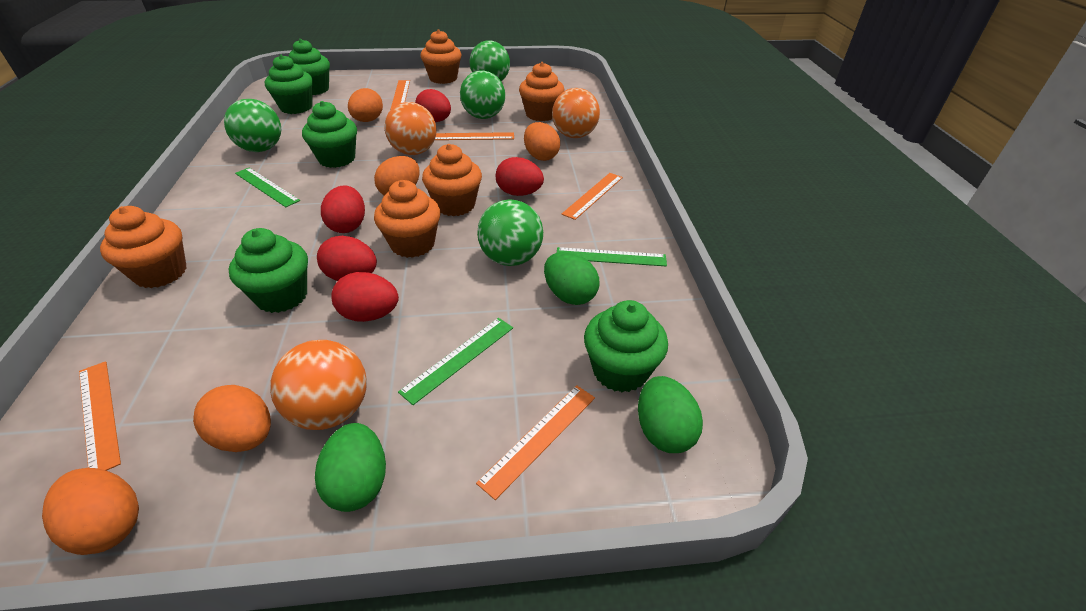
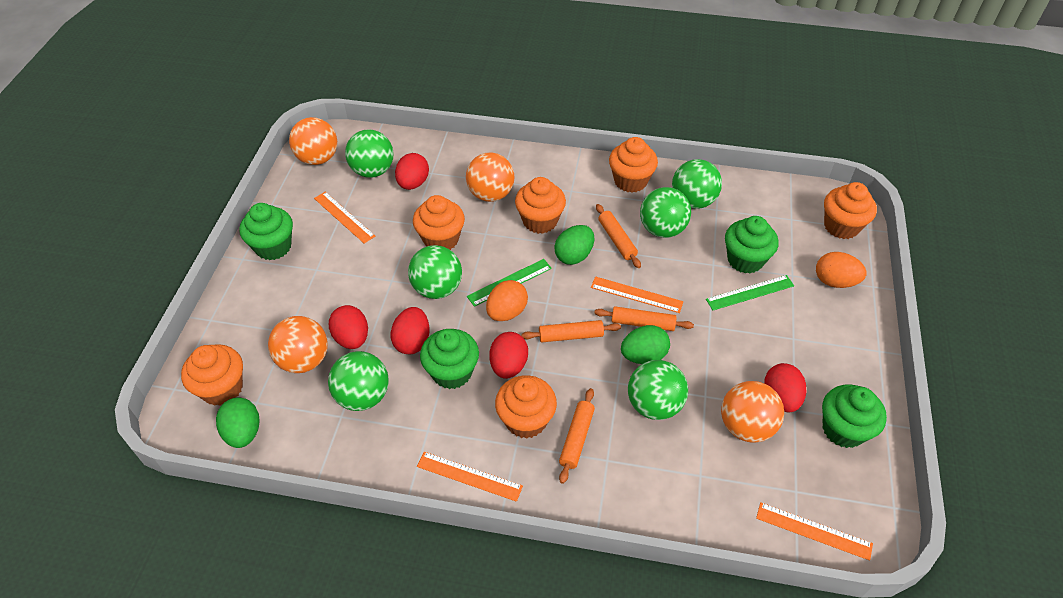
green ball: [224,99,281,152] [460,71,505,119] [469,40,510,81] [477,199,543,266] = 4 -> [328,351,389,411] [345,129,394,178] [408,245,462,299] [628,360,688,420] [640,187,691,238] [672,159,722,209] = 6
green cupcake: [229,228,308,313] [265,55,313,114] [289,39,330,95] [302,101,357,168] [584,300,668,392] = 5 -> [239,203,293,260] [420,329,479,389] [725,216,779,274] [822,384,887,448] = 4
green ruler: [235,168,300,207] [398,318,513,405] [557,247,667,266] = 3 -> [467,259,552,307] [706,275,794,310] = 2
orange ball: [270,340,367,430] [384,102,437,155] [552,88,600,138] = 3 -> [268,316,328,373] [289,117,337,165] [466,152,515,202] [721,381,784,443] = 4
orange cupcake: [100,206,187,288] [374,180,440,258] [420,29,462,84] [422,144,482,216] [519,62,564,121] = 5 -> [181,344,243,406] [413,195,465,250] [495,375,557,439] [515,177,566,234] [609,137,658,193] [824,182,877,239] = 6
orange egg: [42,468,139,555] [193,385,271,452] [348,88,383,122] [374,156,420,196] [524,122,560,161] = 5 -> [486,280,528,321] [816,252,866,288] = 2
orange rolling pin: none = 0 -> [521,320,621,342] [559,388,595,484] [594,306,694,331] [596,204,641,268] = 4
orange ruler: [79,361,121,471] [390,80,410,110] [435,132,514,140] [476,385,595,500] [561,173,623,220] = 5 -> [314,192,375,243] [417,452,523,502] [591,276,683,313] [756,502,873,561] = 4

